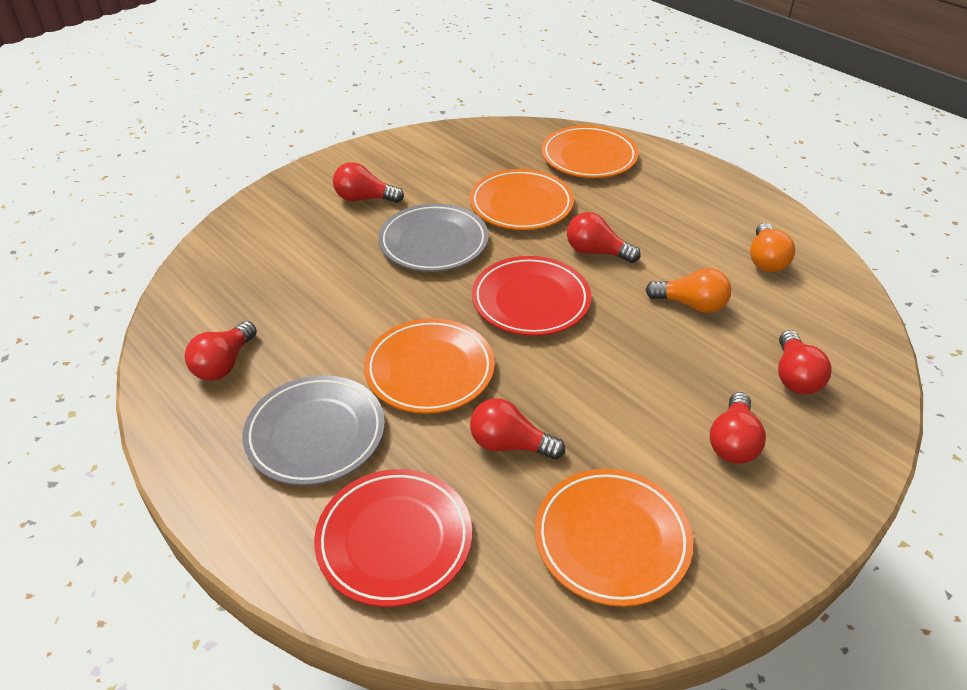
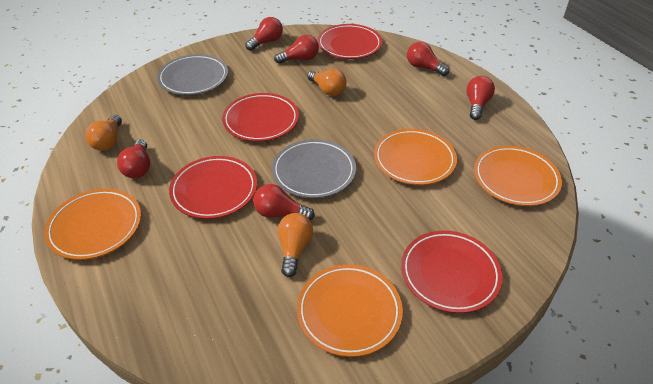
orange light bulb: [645,268,731,313] [750,223,795,272] = 2 -> [85,115,122,151] [278,213,313,277] [307,69,347,96] = 3
red plate: [314,469,472,607] [472,256,591,336] = 2 -> [169,156,257,219] [222,93,299,142] [318,24,382,59] [401,230,502,313] = 4

